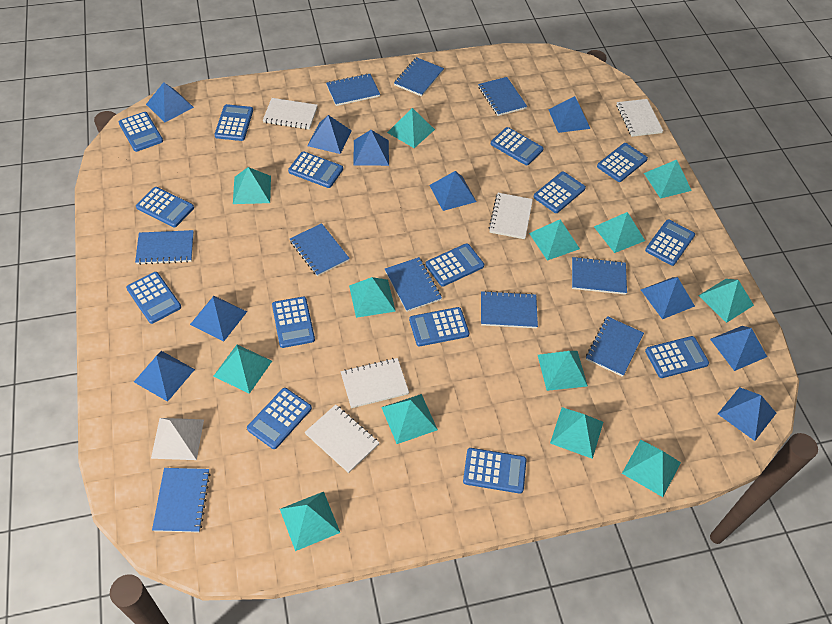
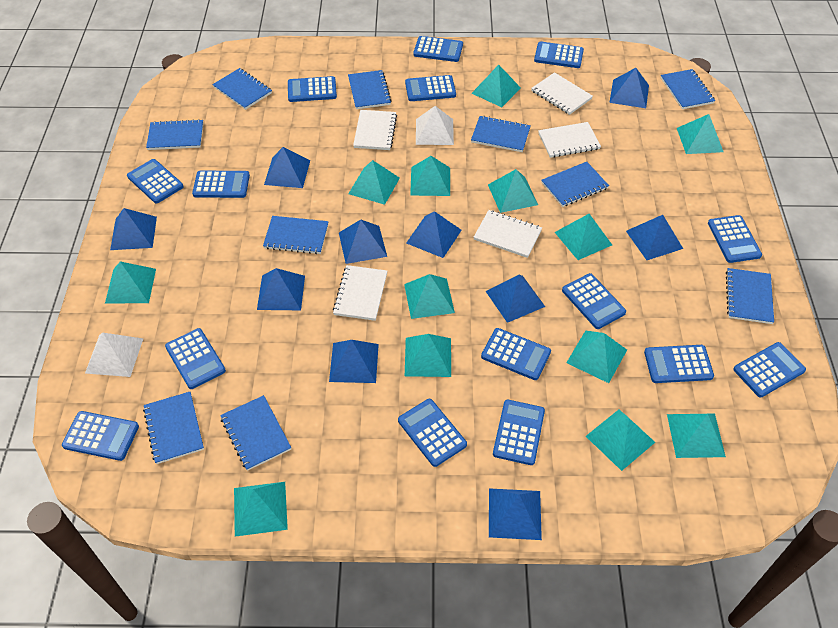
white pyramid: [151,418,204,460] = 1 -> [85,332,143,377] [416,106,454,145] = 2

